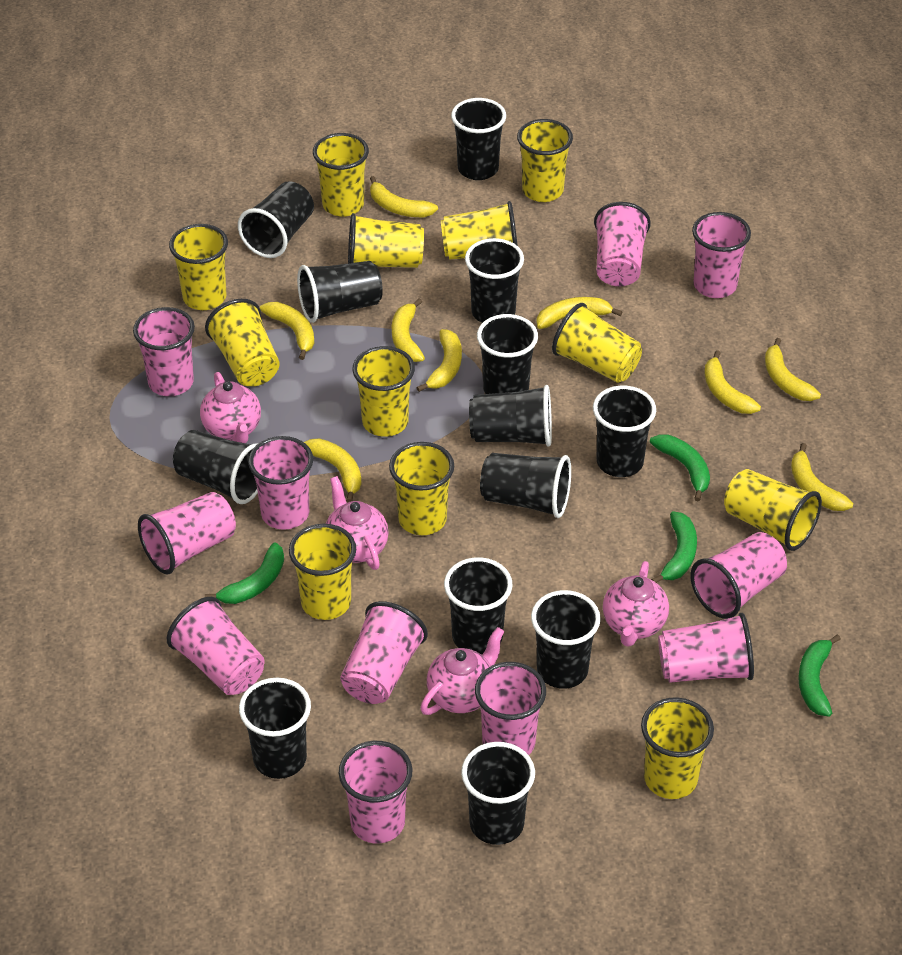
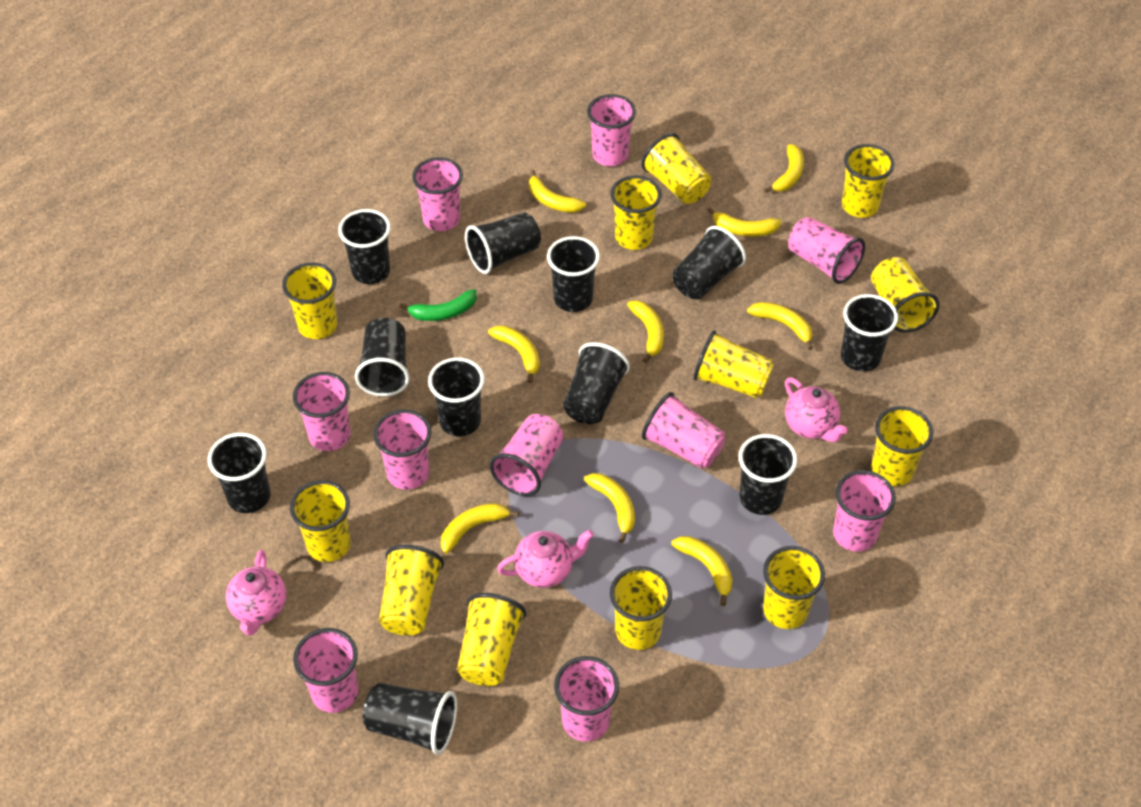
black cup: [173,430,258,504] [238,181,314,258] [239,678,311,779] [297,261,383,323] [444,557,513,655] [451,98,506,180] [461,742,535,845] [465,238,524,323] [469,385,552,447] [477,314,538,394] [480,453,571,518] [531,590,601,689] [593,386,656,477] = 13 -> [208,433,270,513] [338,209,391,284] [355,318,410,397] [363,683,457,755] [428,358,485,436] [465,213,541,274] [547,236,600,312] [563,342,630,424] [672,226,746,299] [739,434,797,515] [841,294,898,372] = 11
green banana: [205,543,284,604] [650,434,710,502] [651,511,697,583] [798,634,841,717] = 4 -> [400,289,477,321] = 1
pink cup: [133,307,195,396] [138,492,236,574] [167,597,264,695] [248,436,313,530] [339,741,412,844] [340,601,428,704] [475,662,546,755] [594,202,651,286] [658,613,754,683] [691,532,787,619] [692,212,751,298] = 11 -> [293,372,351,451] [293,628,358,713] [373,409,431,490] [412,157,463,231] [489,414,564,496] [554,656,619,742] [587,94,636,166] [642,392,726,469] [788,217,865,284] [833,470,896,552] = 10
pink teapot: [200,372,261,443] [326,476,389,570] [420,627,505,715] [603,561,669,647] = 4 -> [226,550,286,636] [497,530,594,588] [785,377,848,442] = 3

